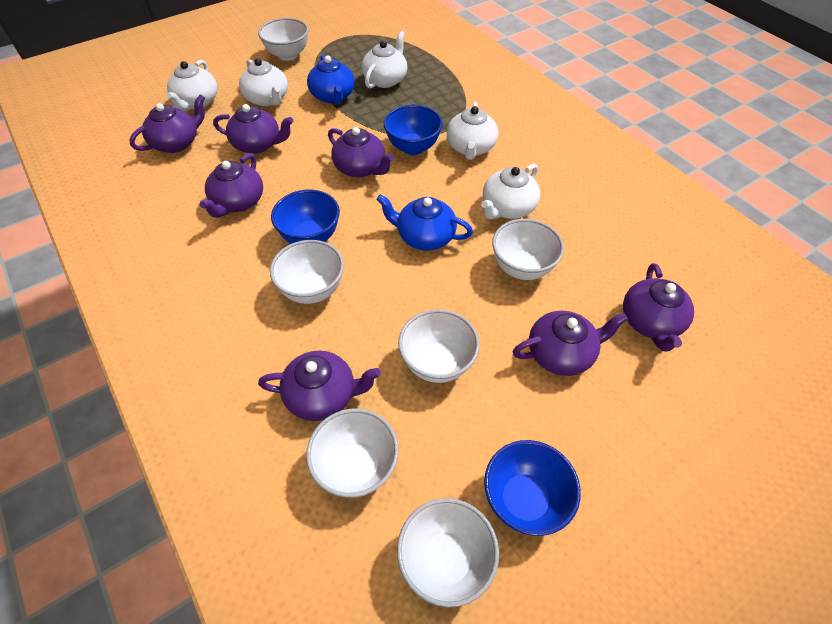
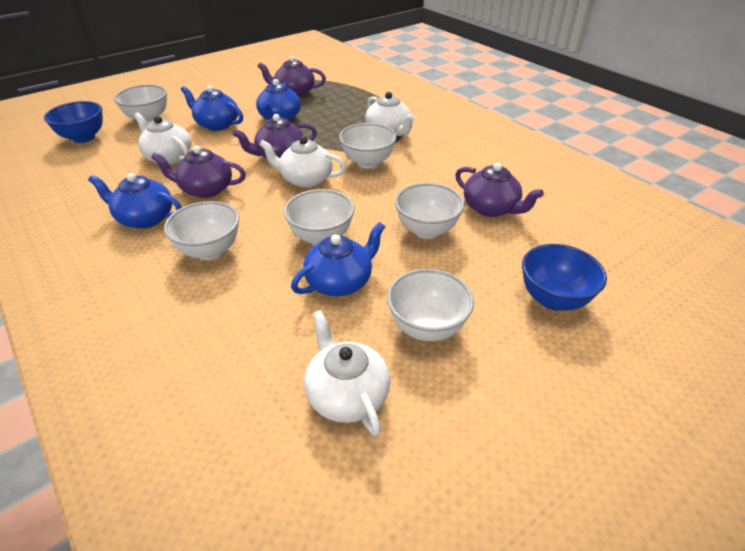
blue bowl: [271,190,340,244] [384,105,443,155] [484,440,581,536] = 3 -> [44,101,103,143] [522,244,607,311] = 2
blue teapot: [307,55,355,104] [376,194,473,251] = 2 -> [88,173,182,229] [181,86,243,131] [256,79,301,121] [291,222,385,296] = 4
purple teapot: [129,94,205,153] [200,153,263,218] [213,104,293,154] [258,351,381,421] [328,127,394,177] [513,311,628,376] [623,263,694,352] = 7 -> [151,146,246,198] [233,114,317,159] [257,56,326,97] [455,163,544,217] = 4
white teapot: [166,60,217,111] [239,58,288,106] [361,31,407,88] [447,102,499,160] [481,164,540,219] = 5 -> [134,112,192,165] [259,136,346,188] [304,310,390,436] [365,92,416,136] = 4

